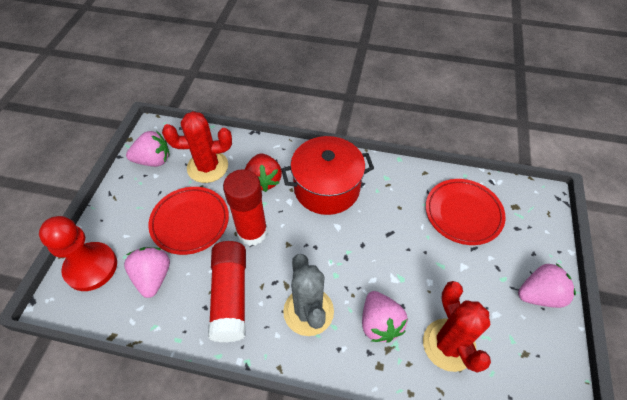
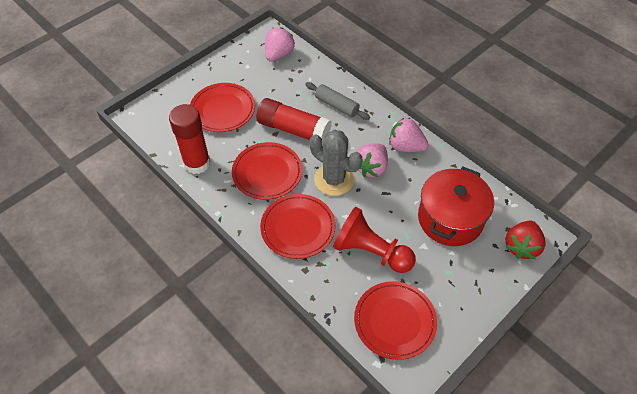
grey rolling pin: none = 0 -> [305,82,370,120] = 1
pink strawberry: [124,247,170,298] [126,131,170,167] [362,291,408,343] [518,263,576,308] = 4 -> [265,27,295,62] [356,143,388,177] [389,118,429,152] = 3
red cactus: [162,111,232,183] [423,281,491,373] = 2 -> none = 0
red plate: [148,187,229,255] [426,179,506,245] = 2 -> [190,83,255,132] [232,142,302,200] [260,194,335,259] [354,281,437,360] = 4

